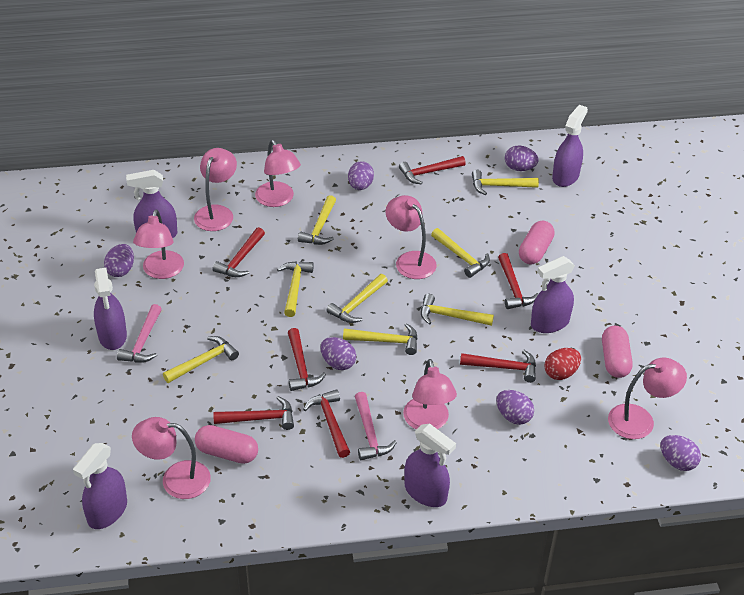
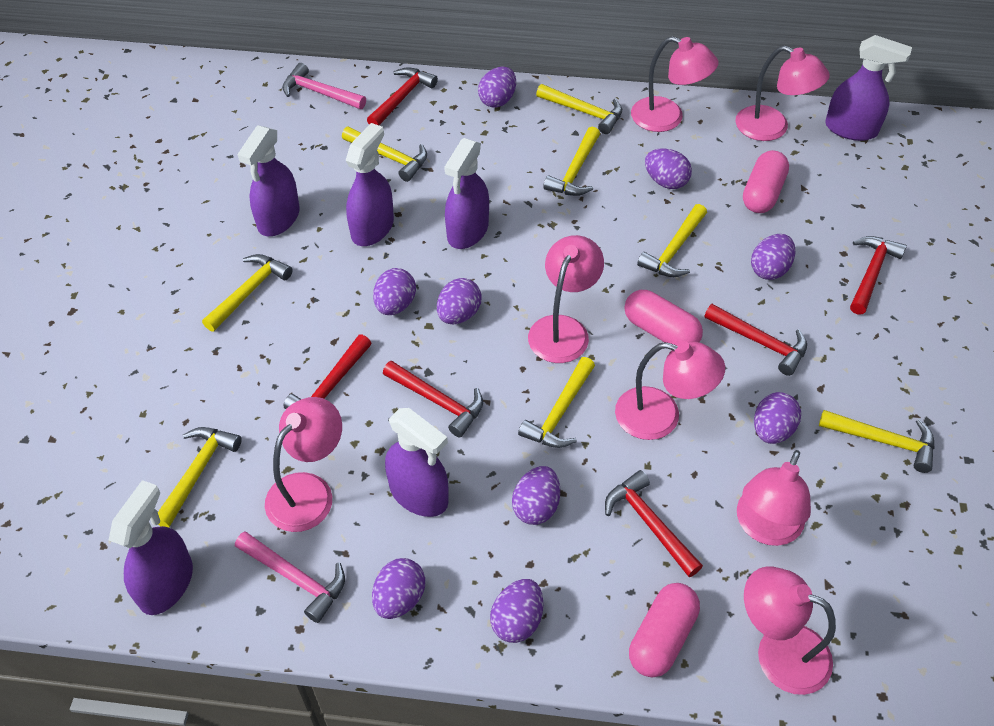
purple egg: [104,244,134,277] [320,337,356,370] [348,161,374,190] [496,390,534,425] [505,146,539,171] [660,435,701,471] = 6 -> [372,558,425,619] [373,268,416,315] [437,278,482,324] [478,67,516,108] [490,579,543,643] [512,466,560,525] [645,148,692,189] [751,234,795,280] [754,392,801,444] = 9
red egg: [544,348,581,380] = 1 -> none = 0
red hammer: [213,227,265,277] [213,396,294,430] [288,328,326,391] [303,389,350,458] [399,156,466,184] [460,350,536,383] [498,253,539,309] = 7 -> [284,334,372,409] [367,67,438,125] [383,361,483,437] [605,470,703,577] [704,304,807,376] [850,236,907,315] = 6

